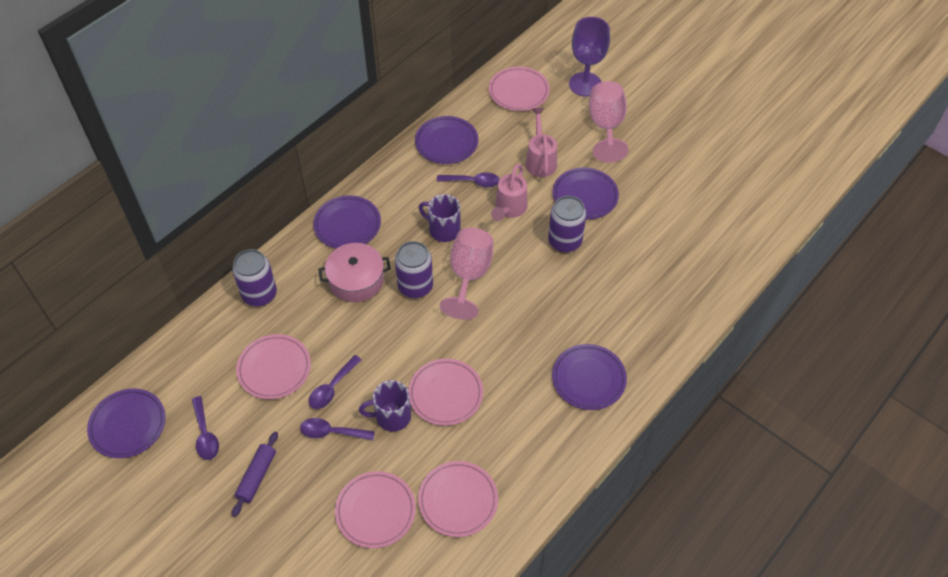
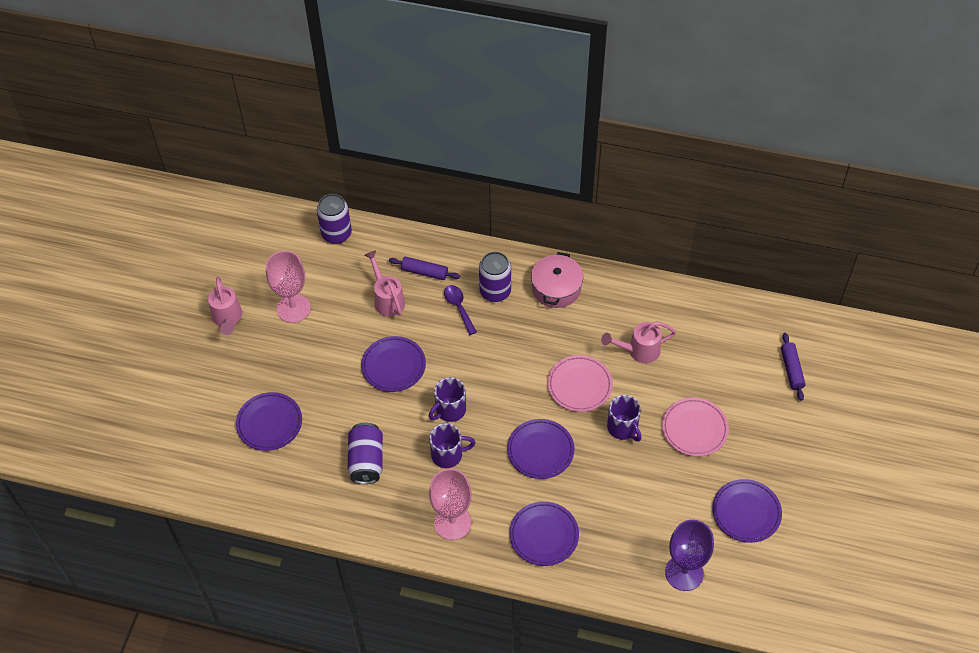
pink plate: [236,334,311,399] [335,471,416,548] [408,359,483,426] [418,461,498,537] [489,67,550,111] = 5 -> [547,355,613,412] [662,398,729,457] = 2
pink watering can: [491,164,528,221] [526,108,557,177] = 2 -> [208,277,242,335] [365,251,405,317] [601,321,676,363] = 3
purple mug: [359,380,411,432] [419,194,461,242] = 2 -> [429,377,466,422] [429,423,475,468] [607,395,641,442] = 3
purple rolling pin: [232,432,278,517] = 1 -> [389,257,460,280] [781,333,806,401] = 2
purple spoon: [192,396,219,460] [300,418,375,440] [309,355,362,409] [437,172,500,187] = 4 -> [444,285,477,335] = 1

